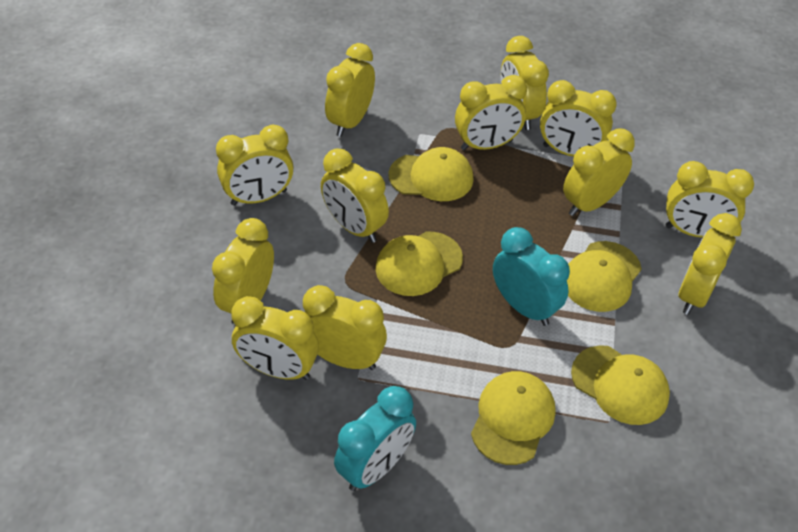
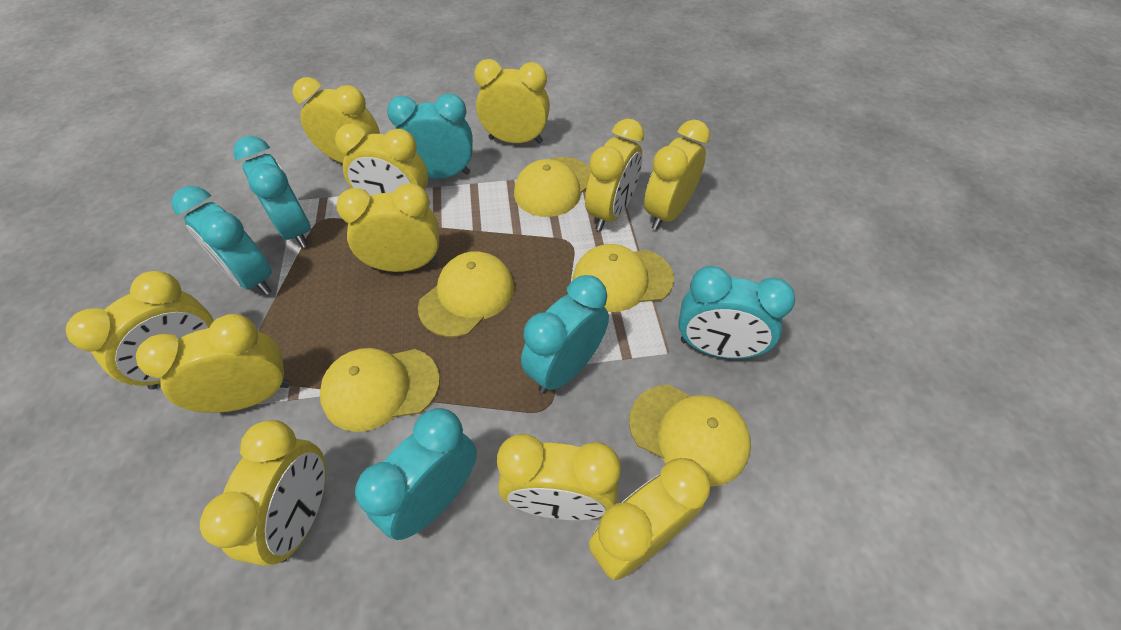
turquoise clock: [334,386,416,491] [493,227,570,326] = 2 -> [171,186,272,295] [233,136,311,248] [355,408,477,540] [387,93,473,179] [521,275,609,393] [678,266,795,359] = 6
yellow clock: [212,218,274,324] [216,125,293,206] [231,296,319,380] [303,285,387,370] [321,148,389,243] [325,43,375,137] [455,75,527,151] [500,36,549,130] [540,80,617,157] [563,129,635,216] [665,161,754,238] [679,213,742,315] = 12 -> [66,271,214,390] [136,314,290,413] [200,420,326,566] [292,77,380,163] [335,123,428,196] [337,183,439,272] [474,59,550,144] [497,434,621,520] [585,119,644,231] [588,458,710,580] [644,119,710,230] = 11

